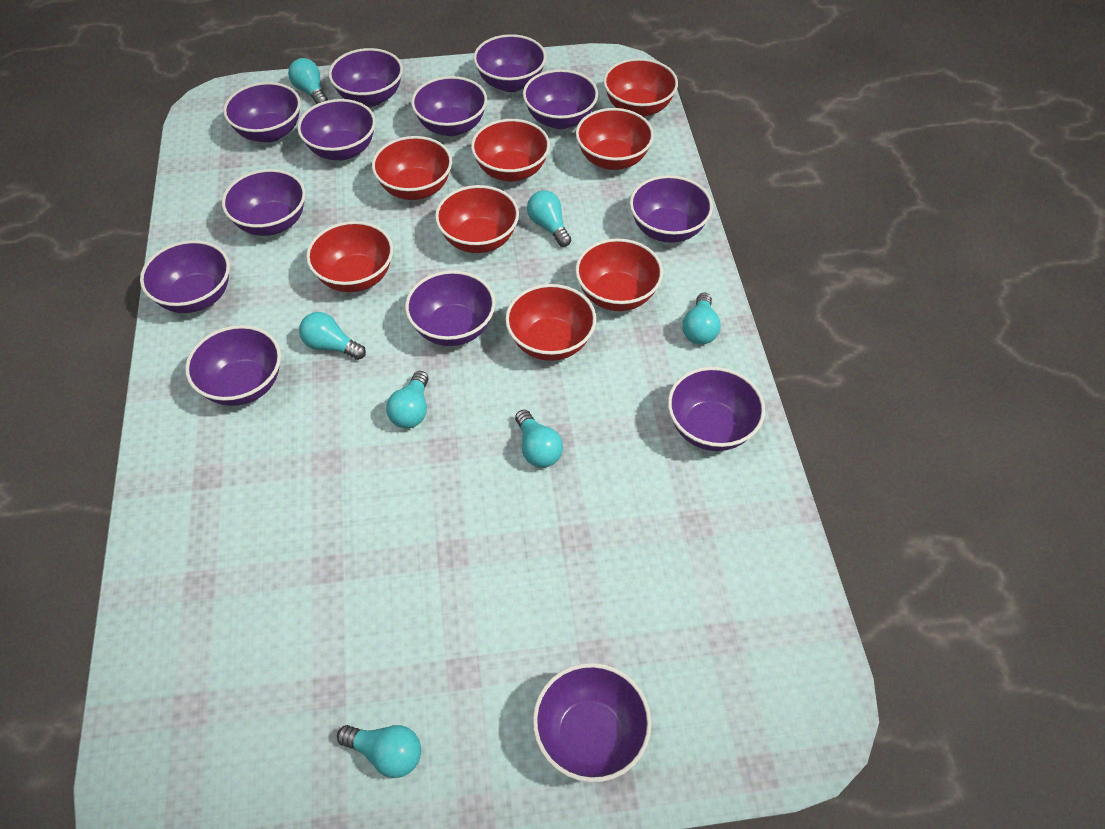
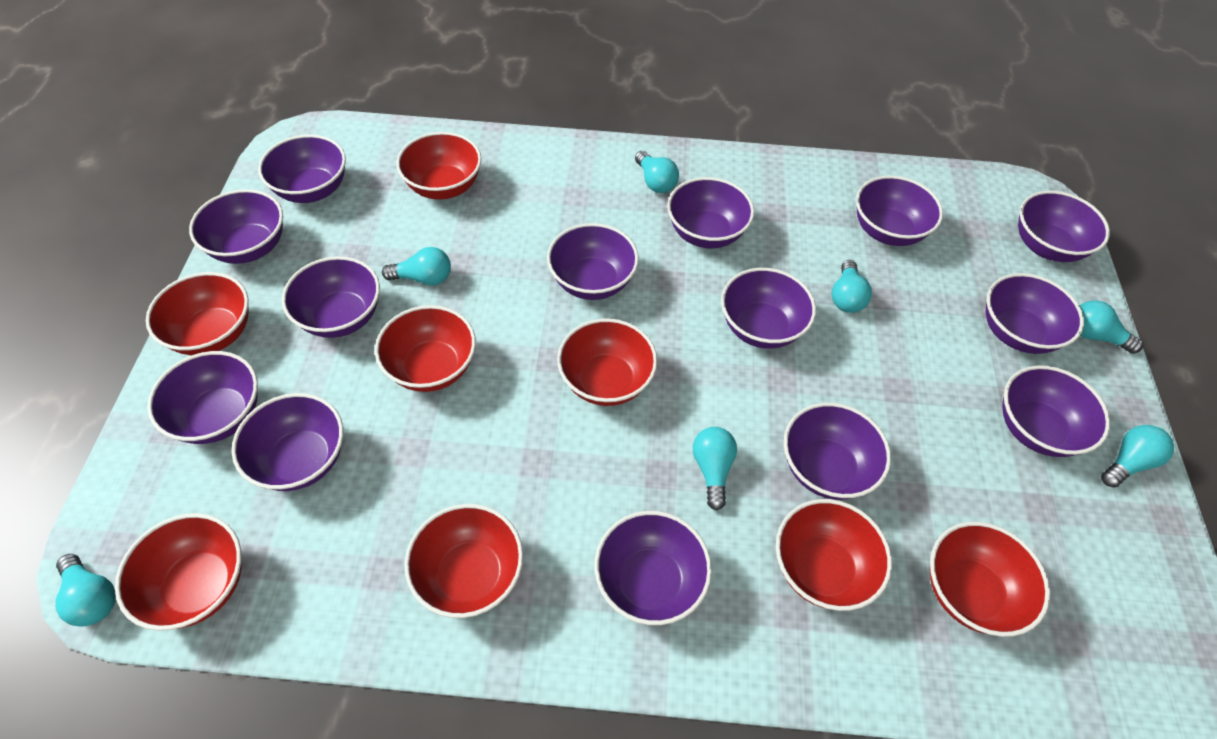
purple bowl: [140,240,230,313] [185,325,281,406] [222,169,306,236] [223,82,301,142] [297,99,376,160] [329,48,403,107] [405,271,495,346] [411,76,487,136] [473,34,546,92] [523,69,598,129] [533,663,652,782] [630,175,713,243] [668,367,765,451] = 13 -> [147,351,258,444] [189,189,283,264] [231,393,343,491] [258,135,346,203] [282,256,380,338] [547,223,639,300] [595,511,712,625] [667,177,754,248] [721,268,816,349] [784,403,891,500] [856,176,943,246] [985,273,1084,354] [1002,365,1110,457] [1018,191,1110,262] = 14

